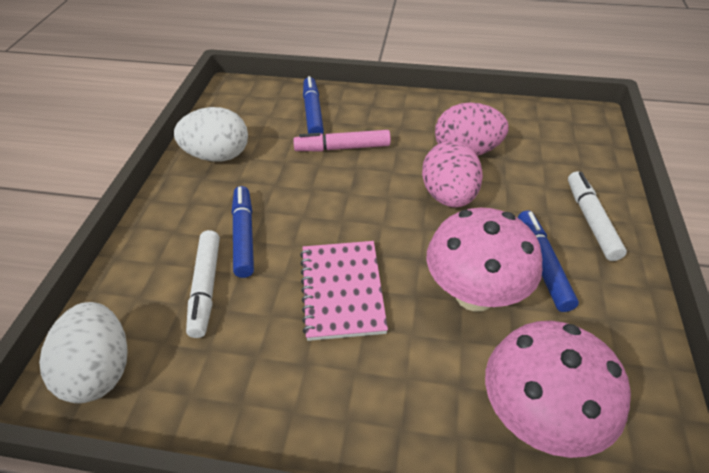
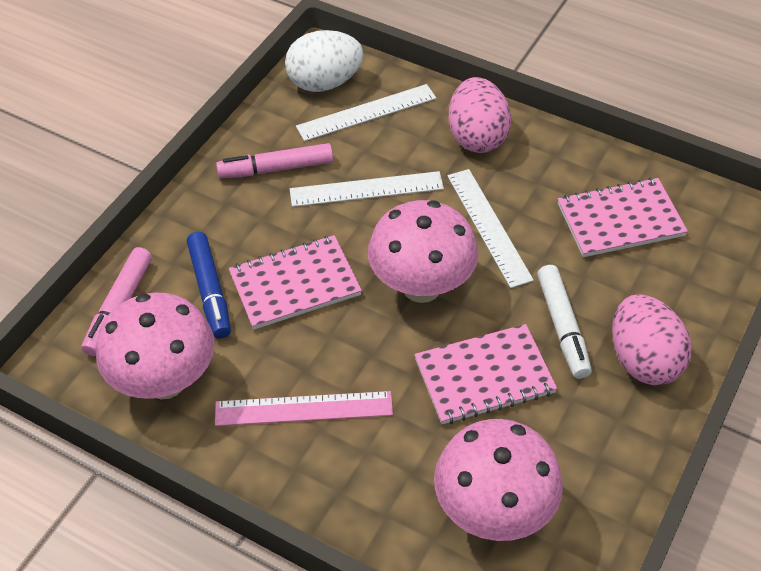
blue marker: [232,186,254,278] [303,76,324,134] [518,210,579,312] = 3 -> [187,232,231,338] = 1
pink marker: [293,130,391,151] = 1 -> [81,247,152,356] [216,143,333,178] = 2
pink mushroom: [427,208,542,312] [485,321,631,458] = 2 -> [96,293,215,399] [368,200,478,303] [434,419,563,541] = 3
pink notebook: [300,241,388,341] = 1 -> [229,235,362,330] [414,324,557,424] [558,178,688,257] = 3
pink ruler: none = 0 -> [215,391,393,426] = 1
white egg: [39,302,128,403] [174,107,248,161] = 2 -> [285,30,363,92] = 1
white marker: [186,230,220,338] [568,171,627,261] = 2 -> [537,265,592,379] = 1
white ruler: none = 0 -> [290,171,444,207] [296,84,436,141] [447,169,534,288] = 3

